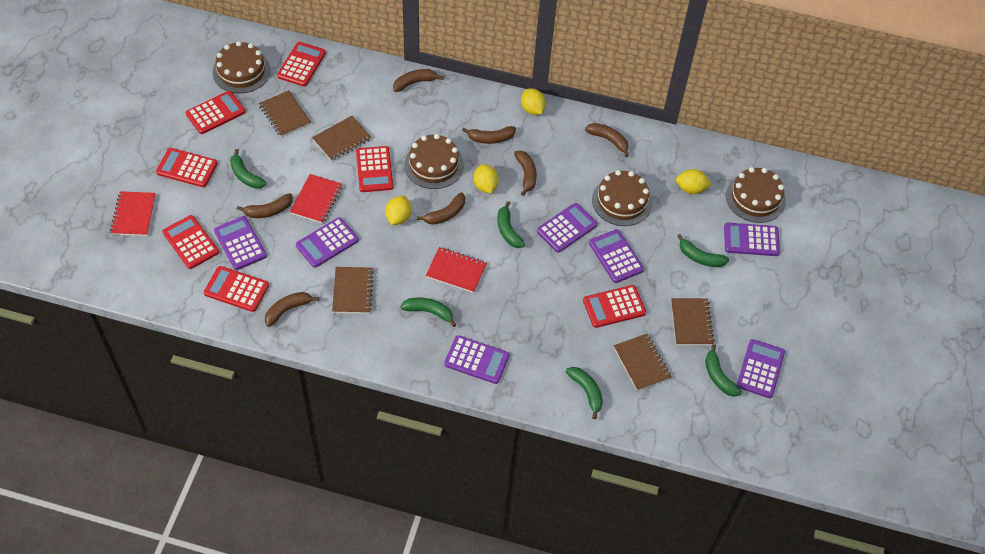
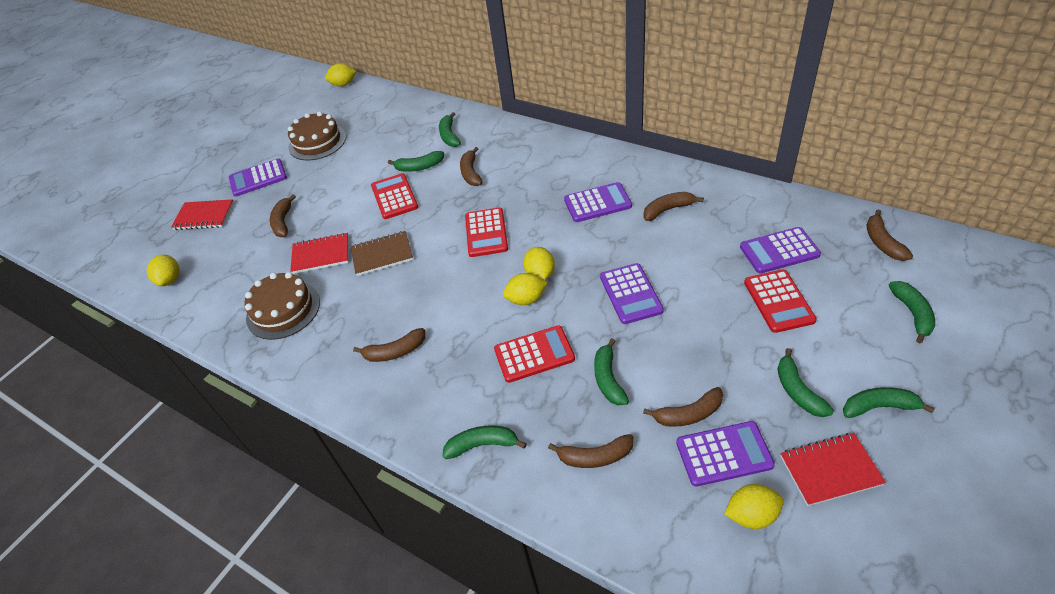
brown cake: [213,41,270,94] [404,134,464,189] [592,170,652,226] [726,167,786,223] = 4 -> [244,272,320,340] [288,111,346,160] = 2
brown notebook: [259,90,311,137] [312,116,371,161] [332,267,374,314] [614,334,671,391] [671,298,714,345] = 5 -> [350,231,413,276] = 1
green banana: [230,149,267,189] [401,298,456,327] [497,201,525,248] [566,367,603,419] [677,234,729,267] [705,344,742,397] = 6 -> [388,151,444,171] [439,112,461,147] [442,425,527,459] [594,338,629,405] [777,348,834,417] [843,387,935,418] [888,281,935,343] = 7
purple calculator: [214,216,267,270] [296,217,359,268] [444,335,509,384] [537,203,597,252] [589,229,644,283] [724,223,780,256] [737,339,785,398] = 7 -> [229,159,287,197] [564,182,632,222] [600,263,664,324] [676,421,775,487] [740,227,821,274] = 5
red calculator: [156,148,218,187] [162,215,219,269] [186,91,246,134] [204,266,269,312] [277,42,326,86] [356,146,393,192] [583,285,646,328] = 7 -> [371,173,418,219] [465,207,508,257] [494,325,575,383] [744,270,817,333] = 4
yellow lemon: [385,196,411,225] [473,164,498,193] [521,88,546,115] [676,169,711,194] = 4 -> [147,255,179,286] [325,63,356,87] [503,273,548,305] [523,247,555,280] [724,484,784,529] = 5

